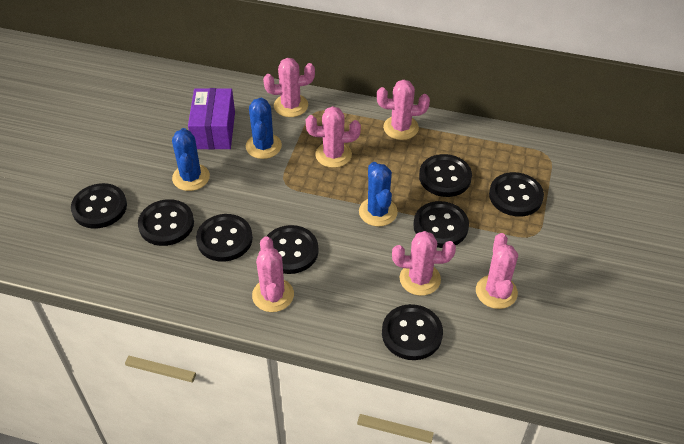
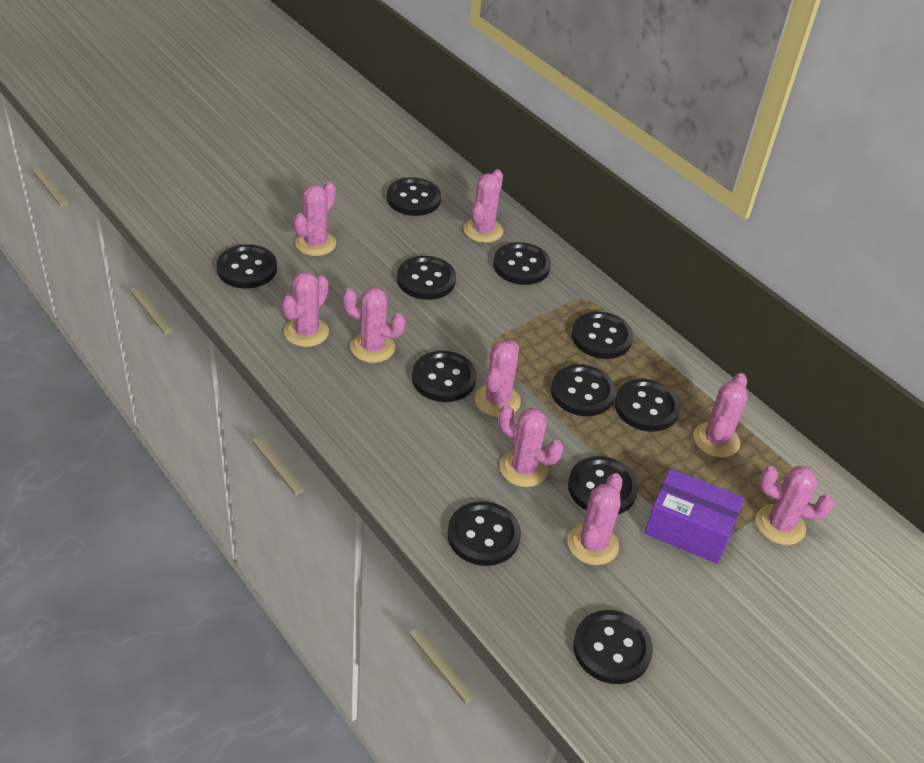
black button: [71,183,127,229] [138,199,194,246] [196,214,253,262] [267,225,319,274] [382,304,443,360] [413,201,469,248] [419,154,472,197] [489,172,544,216] = 8 -> [216,244,277,288] [387,178,441,216] [397,256,456,300] [412,351,476,402] [447,501,521,566] [493,242,551,285] [551,364,616,416] [568,456,638,514] [571,311,633,359] [573,610,653,684] [615,379,680,432] = 11
blue cactus: [172,128,210,191] [246,98,282,159] [359,162,398,227] = 3 -> none = 0
pink cactus: [252,236,294,312] [263,58,315,117] [306,106,361,168] [377,80,430,140] [392,231,456,296] [476,233,518,309] = 6 -> [282,271,329,347] [294,182,336,256] [343,287,406,363] [464,169,503,243] [475,341,521,417] [498,405,563,487] [568,473,623,565] [693,373,748,458] [756,466,834,545] = 9

